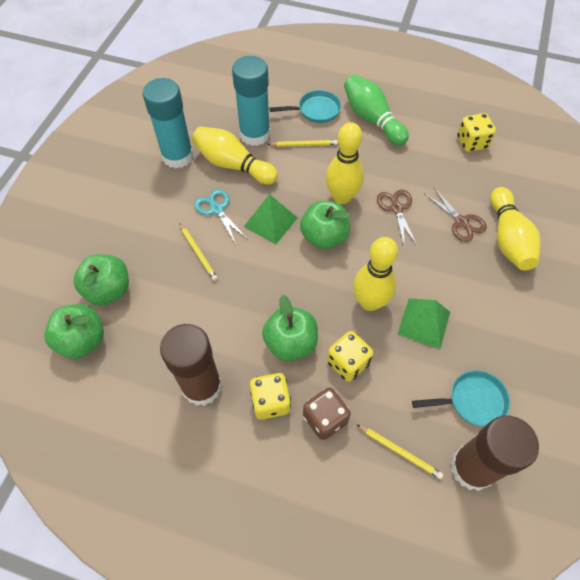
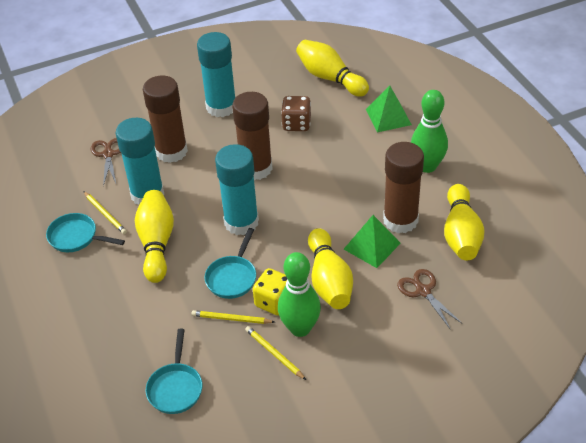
brown glue stick: [160,324,222,406] [451,416,539,491] = 2 -> [143,75,188,163] [232,92,273,180] [383,142,424,233] = 3
green apple: [44,304,104,359] [73,254,129,306] [262,295,318,361] [300,200,351,249] = 4 -> none = 0
green bowling pin: [344,75,409,146] = 1 -> [278,252,321,337] [411,90,448,173] = 2
turquoise glue stick: [143,78,194,168] [232,56,270,146] = 2 -> [115,118,164,205] [197,32,236,117] [215,144,259,235] = 3
turquoise pan: [269,90,341,123] [412,370,510,427] = 2 -> [46,213,125,252] [145,329,203,414] [204,228,256,299] = 3
turquoise scissors: [194,189,246,244] = 1 -> none = 0
yellow dice: [250,373,291,420] [327,331,373,382] [457,113,496,152] = 3 -> [253,268,287,316] = 1

